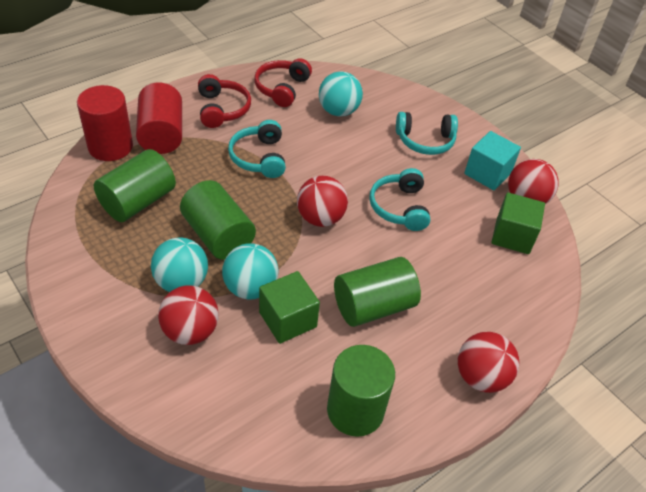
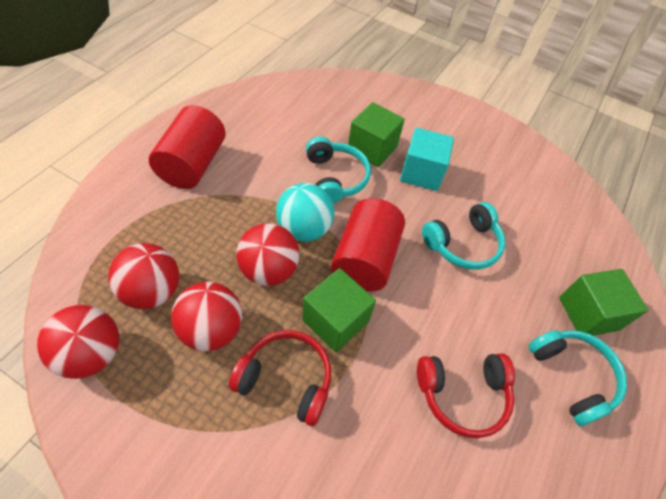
green cube: [259,271,320,344] [491,192,545,254] = 2 -> [302,268,376,352] [348,102,405,167] [559,269,648,336] = 3
green cylinder: [94,149,176,222] [180,180,256,260] [327,345,395,437] [334,257,421,327] = 4 -> none = 0
turquoise ball: [151,237,208,292] [222,243,279,300] [319,71,363,117] = 3 -> [276,183,334,242] = 1

